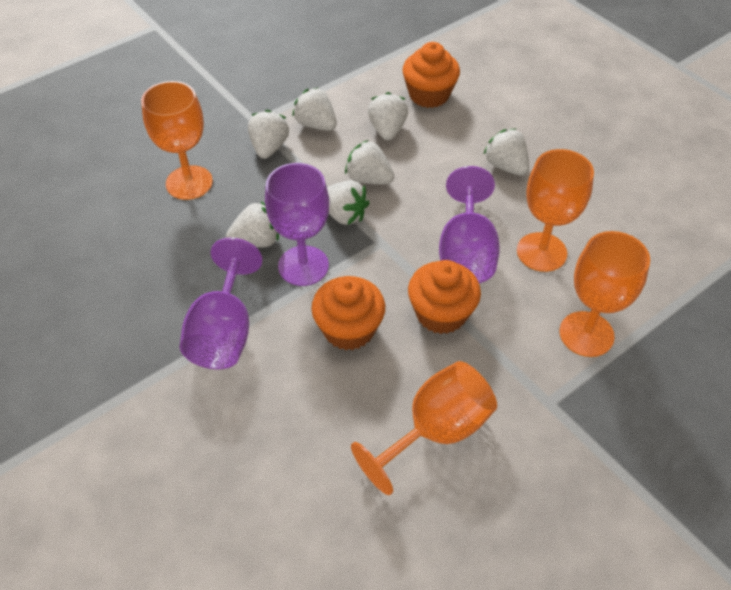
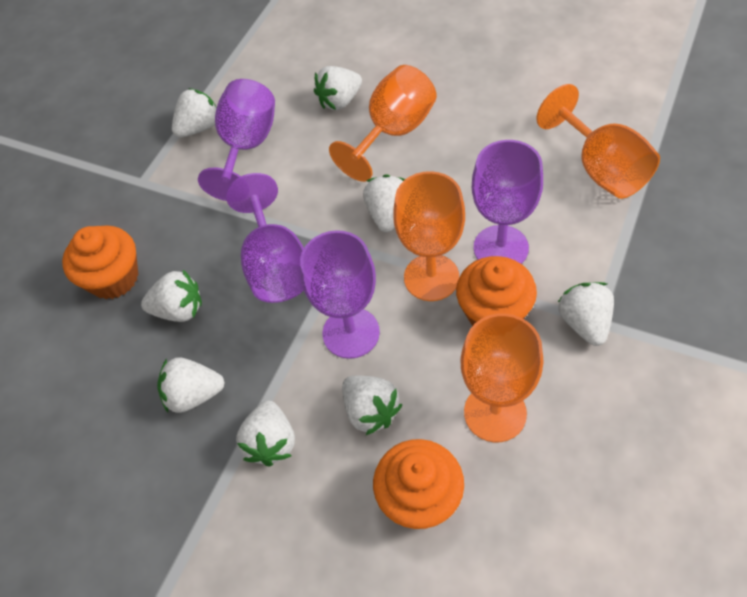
purple goblet: [180,237,263,369] [265,163,329,286] [439,166,500,283] = 3 -> [198,79,275,201] [226,173,304,303] [300,230,380,359] [472,140,543,264] = 4
white strawberry: [226,202,279,248] [248,110,289,159] [292,87,337,131] [327,180,369,225] [345,140,394,185] [368,92,408,140] [484,129,529,176] = 7 -> [141,270,202,322] [157,357,225,413] [172,88,217,138] [236,401,295,467] [314,66,362,110] [342,376,402,435] [363,174,405,232] [558,282,614,346] = 8

